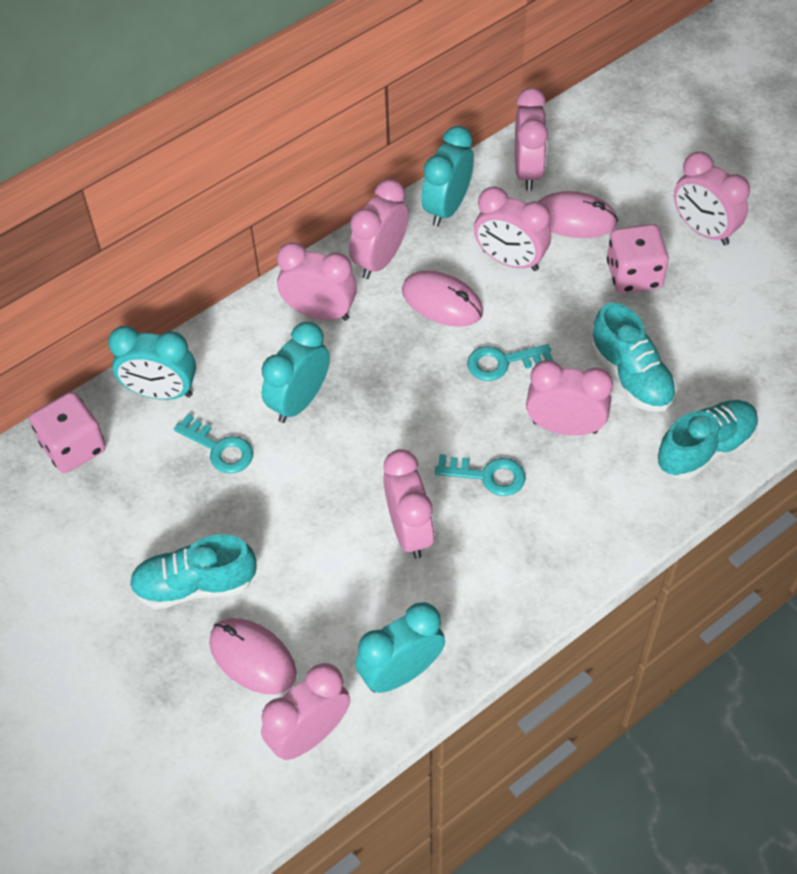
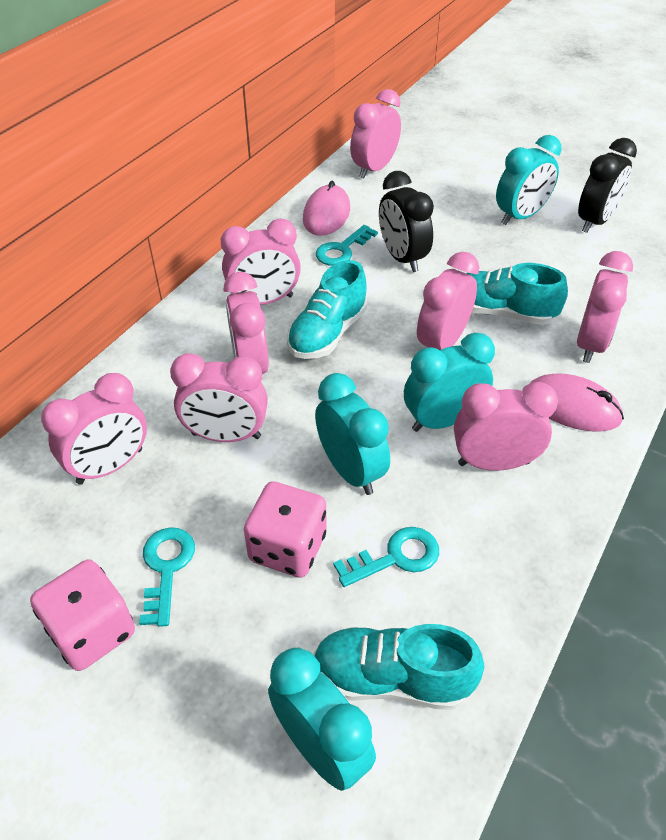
black clock: none = 0 -> [379,171,434,272] [578,138,637,233] = 2
pink mouse: [209,618,297,694] [402,271,483,327] [538,191,618,238] = 3 -> [303,181,350,236] [529,373,624,432] = 2

